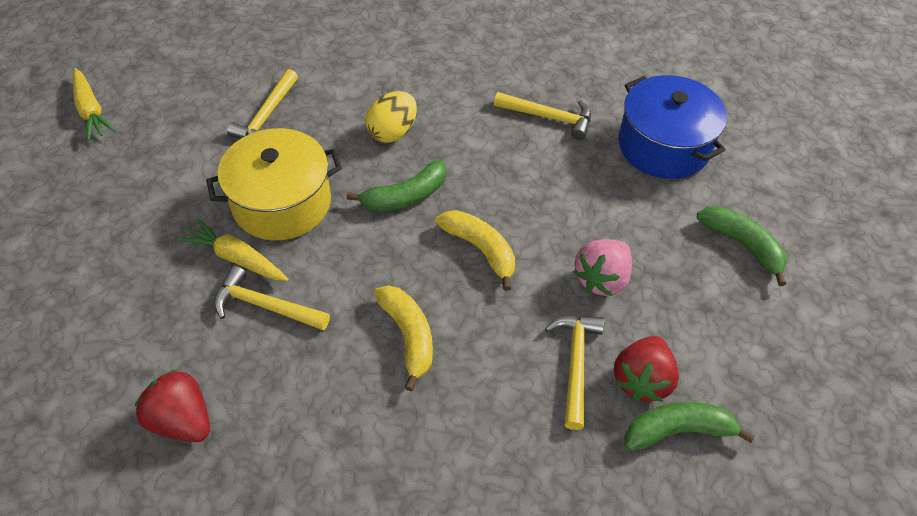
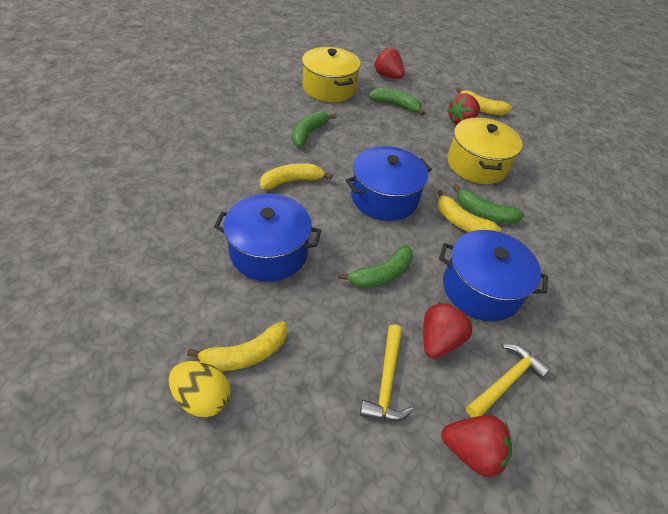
blue pot: [619,75,727,179] = 1 -> [214,194,321,282] [345,146,432,221] [439,230,548,321] = 3
green banana: [347,160,446,212] [624,402,755,451] [697,206,787,286] = 3 -> [292,111,337,147] [338,245,413,288] [368,88,425,115] [453,184,524,224] = 4
pink strawberry: [573,239,632,296] = 1 -> none = 0
red strawberry: [135,369,210,442] [614,336,679,402] = 2 -> [374,47,405,79] [423,302,473,359] [441,415,512,477] [447,93,480,125] = 4
yellow banana: [374,285,433,391] [435,210,515,291] = 2 -> [187,321,287,371] [260,163,332,190] [437,190,501,232] [457,87,512,115] = 4
yellow carrot: [73,68,116,141] [179,219,288,281] = 2 -> none = 0
yellow hammer: [214,266,330,331] [227,69,298,139] [494,92,591,140] [545,316,604,430] = 4 -> [360,325,414,421] [466,344,551,418] = 2
yellow pot: [206,128,342,241] = 1 -> [302,47,361,102] [447,117,523,184] = 2

